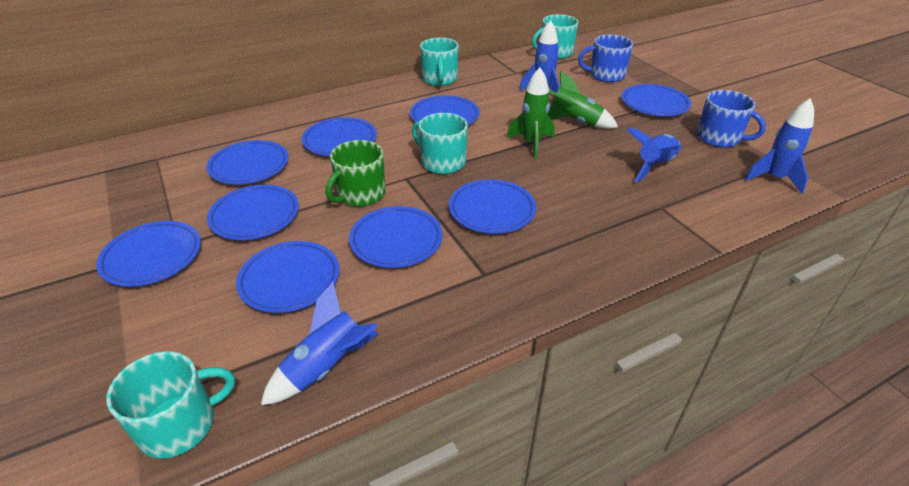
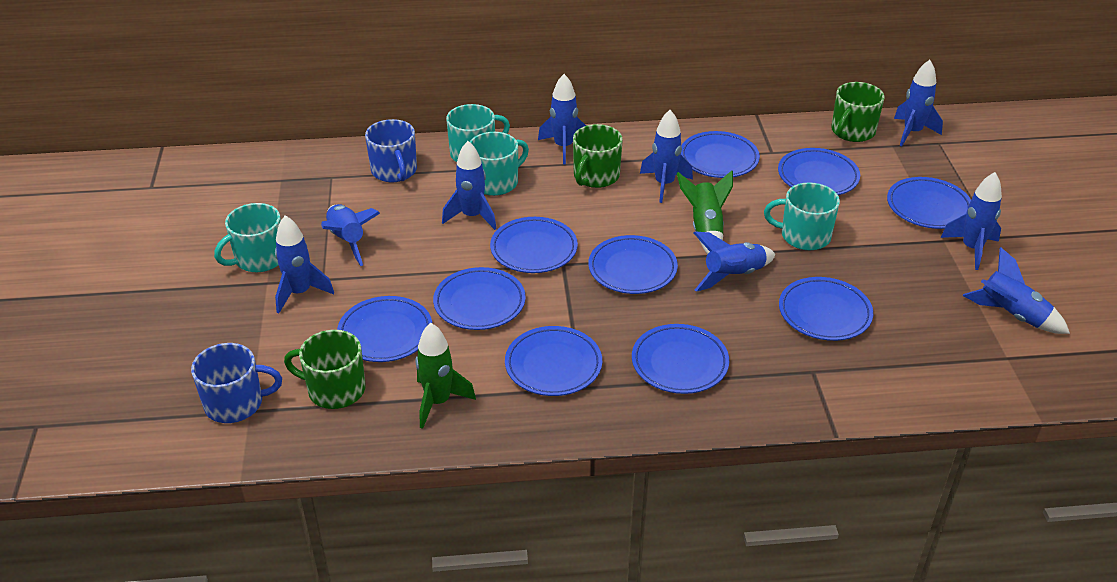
blue plate: [96,221,201,287] [206,140,289,185] [207,185,299,240] [236,241,339,313] [302,117,377,156] [349,206,443,268] [410,95,480,125] [449,179,536,234] [622,84,691,116] = 9 -> [337,296,432,362] [433,267,526,330] [490,217,578,273] [505,326,602,396] [588,235,678,294] [632,324,729,394] [681,131,760,178] [778,148,860,195] [779,277,873,341] [887,177,971,229] = 10
blue rocket: [260,282,379,406] [519,20,560,93] [627,128,682,182] [745,98,814,194] = 4 -> [275,215,334,313] [321,204,380,266] [442,141,497,230] [538,74,586,165] [640,110,693,203] [694,231,776,292] [894,60,943,146] [940,172,1002,270] [963,247,1070,334] = 9
green mug: [326,140,386,207] = 1 -> [284,330,365,409] [573,124,623,188] [831,82,885,142] = 3

